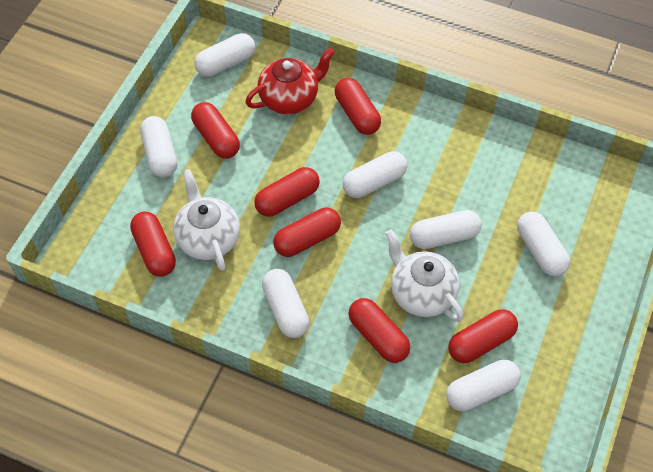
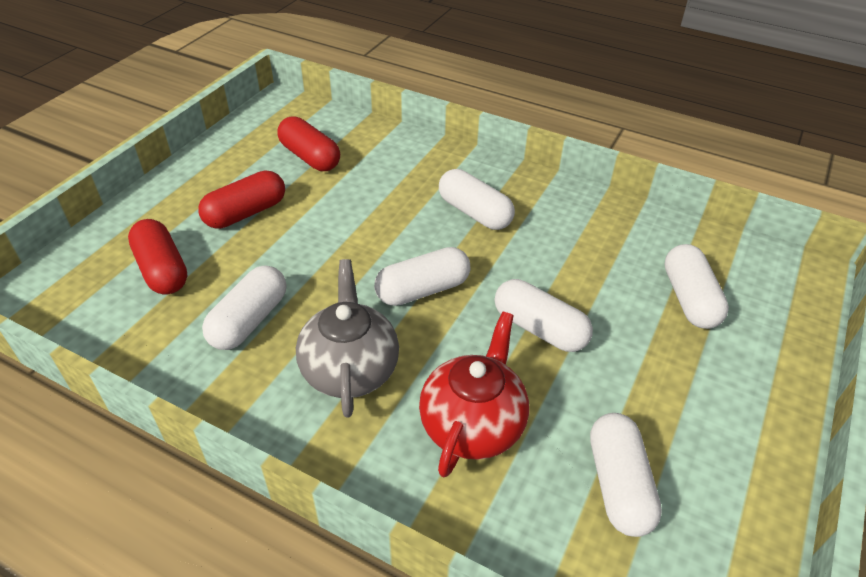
grey teapot: none = 0 -> [296,259,399,418] = 1
red capsule: [130,211,176,277] [191,102,240,159] [254,167,320,217] [273,207,341,257] [335,78,381,135] [348,298,410,363] [448,309,518,363] = 7 -> [128,219,187,294] [198,170,285,229] [277,116,340,171] = 3
white capsule: [140,116,177,178] [194,33,256,77] [262,269,310,338] [343,151,407,198] [410,210,482,249] [446,360,521,411] [517,211,570,277] = 7 -> [202,265,286,350] [374,247,470,306] [439,169,515,230] [495,279,593,352] [590,413,662,537] [664,244,729,329] = 6
white teapot: [173,169,240,271] [385,229,464,322] = 2 -> none = 0

